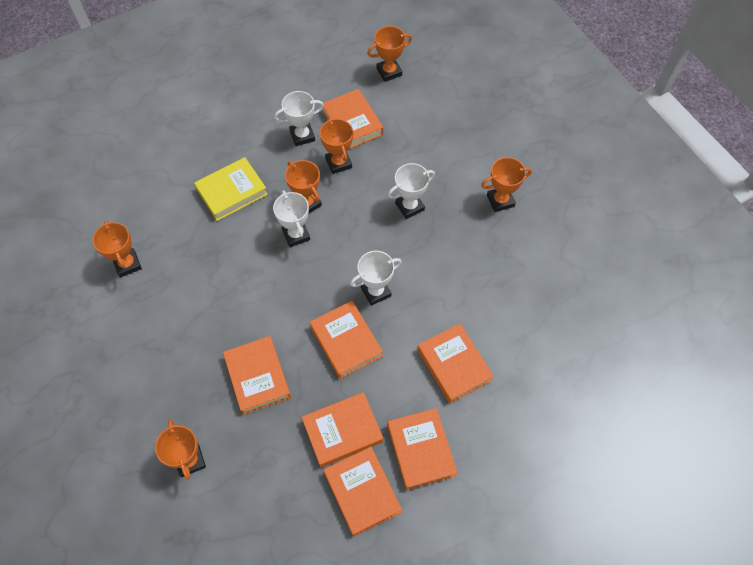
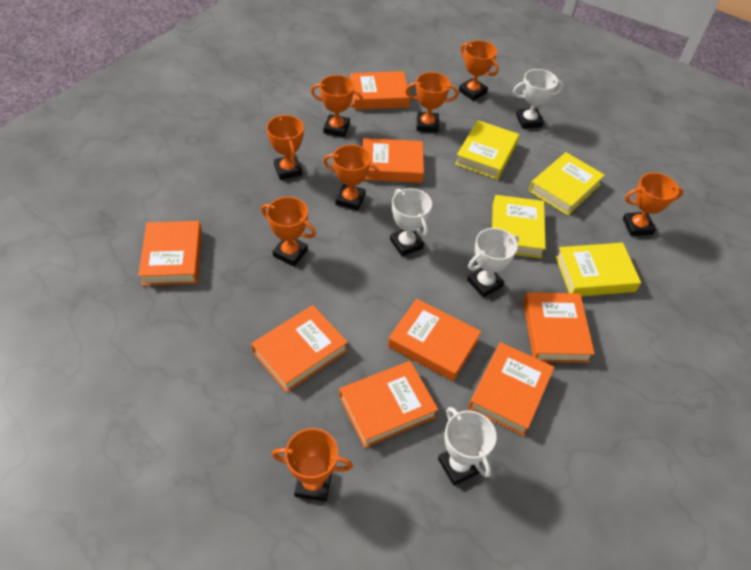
orange book: [223,336,291,415] [302,392,383,468] [310,301,383,379] [322,89,383,149] [324,447,402,537] [387,408,458,490] [417,323,494,403] = 7 -> [138,221,202,286] [251,305,348,392] [339,361,438,448] [350,71,410,110] [363,138,424,183] [388,299,481,381] [468,342,555,436] [523,292,595,363] = 8
orange trophy: [93,220,142,277] [155,420,206,480] [285,160,322,213] [320,118,353,174] [367,26,412,82] [481,157,532,212] = 6 -> [261,197,316,266] [267,115,304,180] [272,428,353,502] [311,75,363,137] [323,145,380,211] [405,72,458,133] [459,40,499,101] [623,173,683,236] = 8
yellow book: [194,157,268,221] = 1 -> [455,120,519,180] [492,195,546,258] [529,152,605,216] [556,243,641,296] = 4

